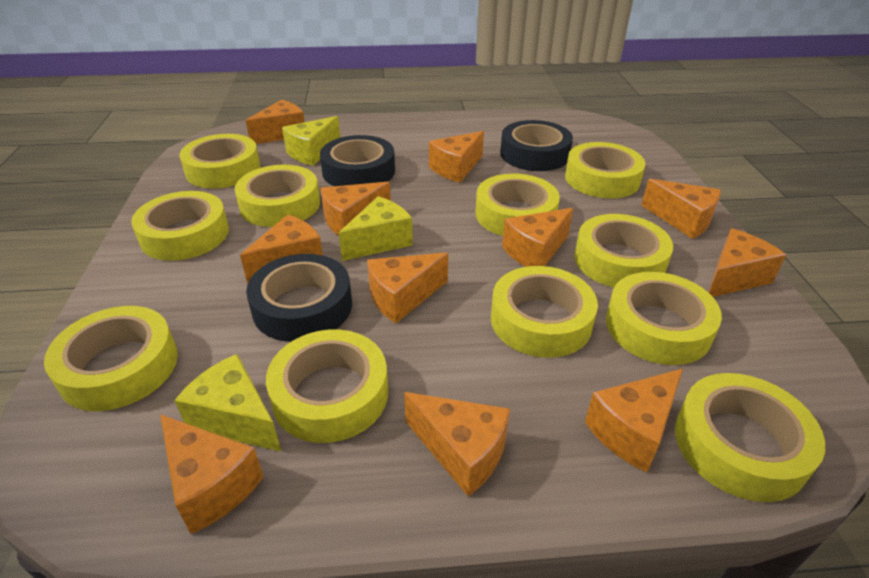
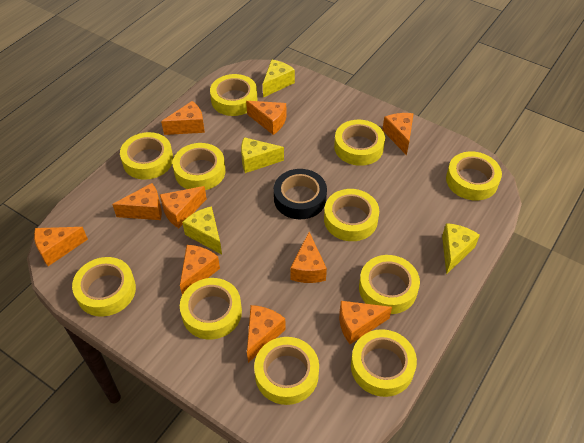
black tape: [246,254,352,342] [320,135,395,186] [500,120,573,171] = 3 -> [274,169,327,219] = 1
orange cheese: [160,414,264,534] [240,214,323,284] [246,100,305,144] [320,182,391,236] [367,253,448,323] [404,392,510,496] [429,131,484,183] [502,208,573,267] [585,369,683,472] [641,179,721,239] [708,228,786,297] = 11 -> [34,227,88,266] [112,183,162,220] [160,186,207,228] [161,101,205,135] [180,245,220,295] [246,101,286,135] [247,305,286,363] [290,232,327,283] [339,301,392,344] [382,113,414,155] = 10
yellow cheese: [174,354,282,452] [282,116,340,166] [339,196,413,261] = 3 -> [182,206,222,255] [241,137,284,173] [263,59,295,98] [442,223,480,274] = 4

